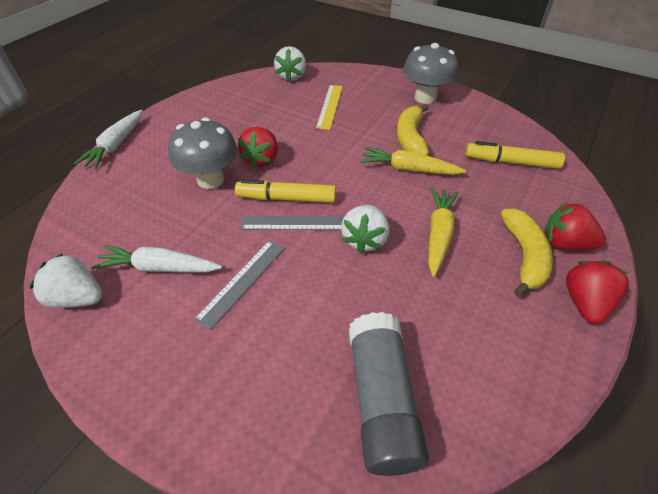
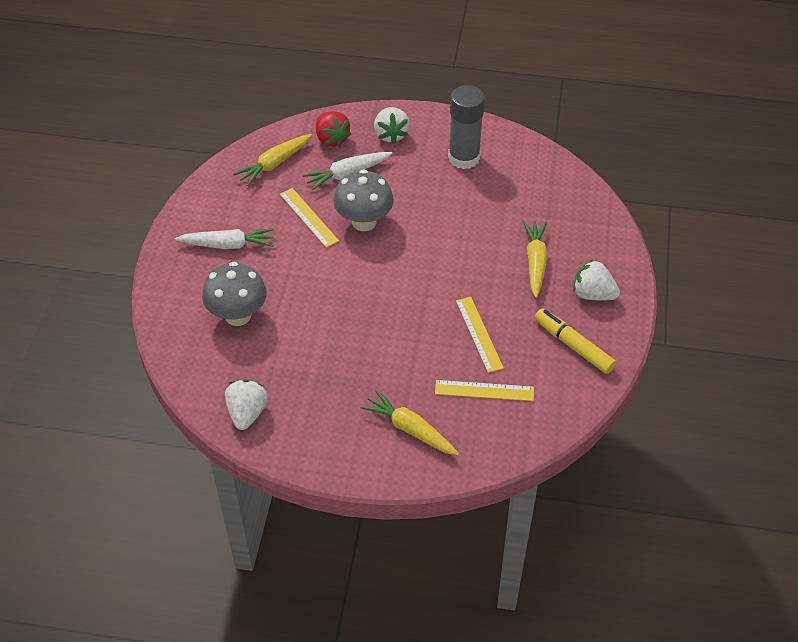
grey ruler: [194,240,285,330] [241,216,345,230] = 2 -> none = 0
red strawberry: [238,127,278,169] [544,202,606,250] [566,261,629,324] = 3 -> [316,111,351,147] = 1
yellow banana: [397,104,429,156] [501,208,553,297] = 2 -> none = 0
yellow carrot: [360,147,466,175] [428,187,459,277] = 2 -> [233,134,312,186] [360,390,459,455] [523,221,547,298] = 3
yellow marker: [235,180,336,203] [466,141,565,169] = 2 -> [535,308,616,374] = 1
yellow ruler: [316,85,343,130] = 1 -> [280,188,339,248] [435,380,534,401] [456,297,504,373] = 3

